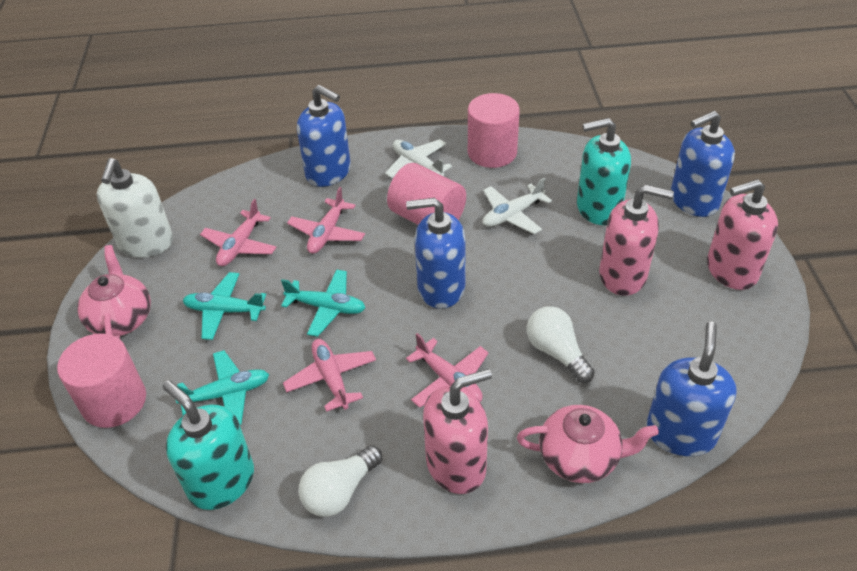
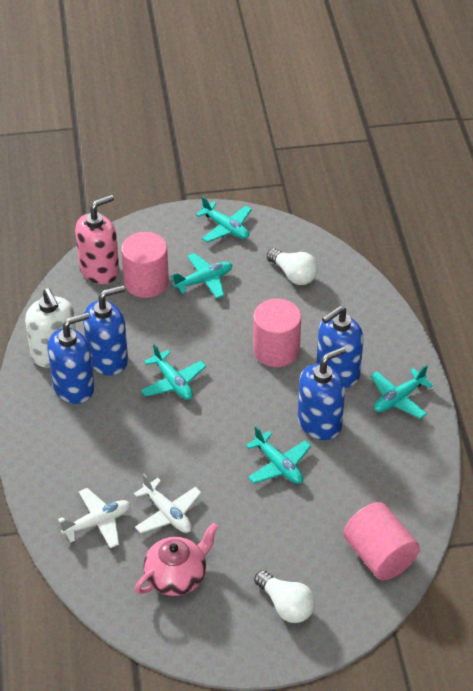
pink plane: [200,199,277,266] [283,339,376,412] [287,187,365,254] [406,333,489,407] = 4 -> none = 0
pink soap dispenser: [423,369,492,494] [599,185,674,296] [707,179,778,290] = 3 -> [75,195,119,284] = 1
pink teapot: [77,245,151,339] [517,405,659,483] = 2 -> [135,522,219,596] = 1
turquoise plane: [176,350,269,425] [183,272,266,340] [281,269,365,337] = 3 -> [141,343,206,400] [171,253,232,299] [196,197,252,243] [246,426,311,484] [371,365,434,419] = 5
turquoise soap dispenser: [163,380,254,510] [577,118,631,225] = 2 -> none = 0

